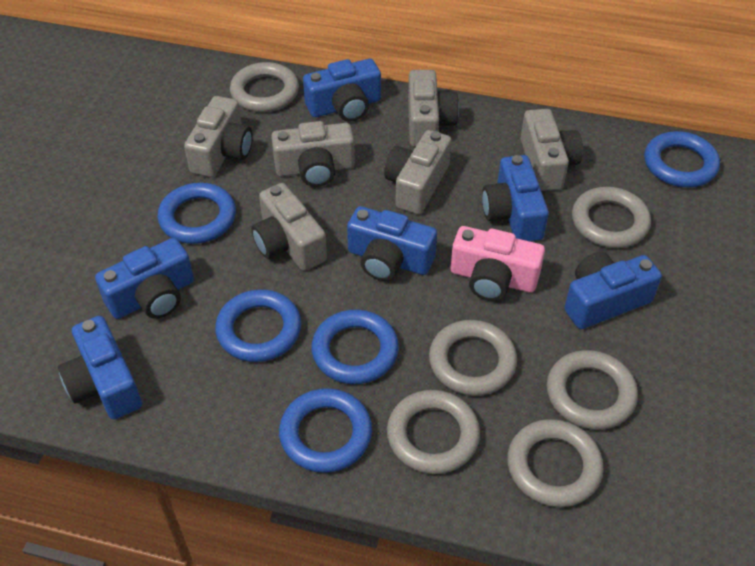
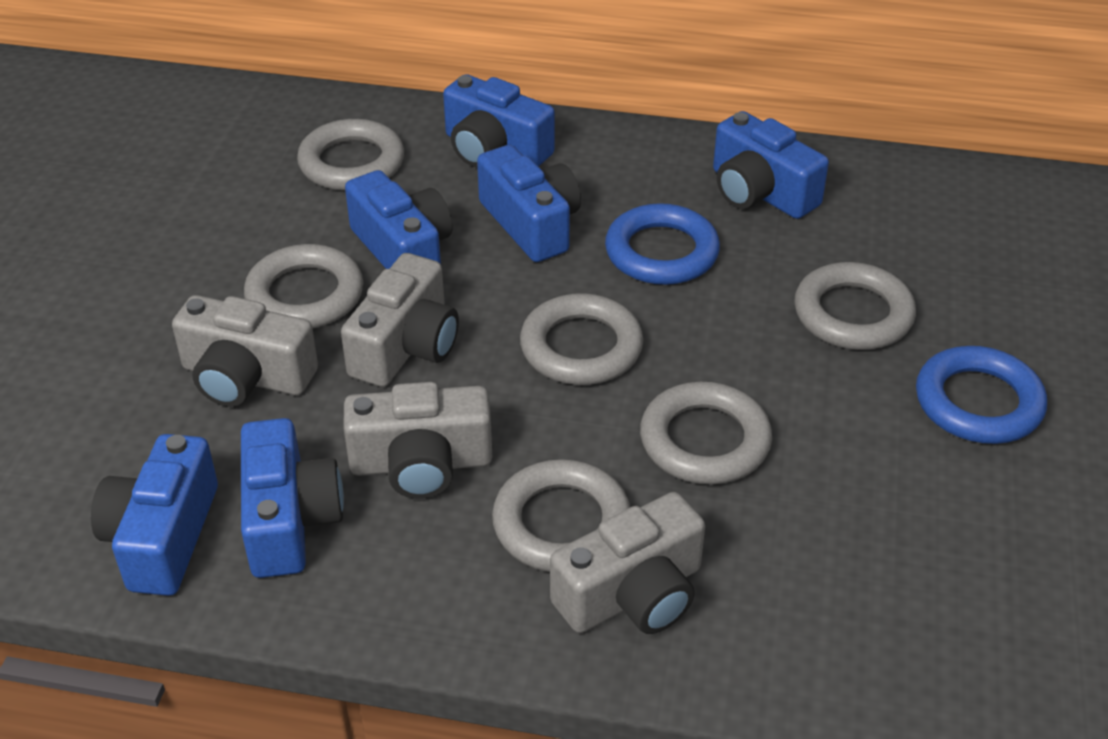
blue ring: [158,183,236,244] [215,289,301,362] [279,388,372,473] [311,310,399,384] [644,131,720,187] = 5 -> [605,203,720,285] [916,346,1047,444] = 2
grey camera: [184,96,253,177] [251,183,327,271] [271,121,355,187] [384,130,452,214] [408,70,459,147] [521,109,583,191] = 6 -> [172,295,318,407] [341,253,459,387] [344,382,492,499] [550,492,705,634] = 4
pink camera: [451,226,545,301] = 1 -> none = 0

